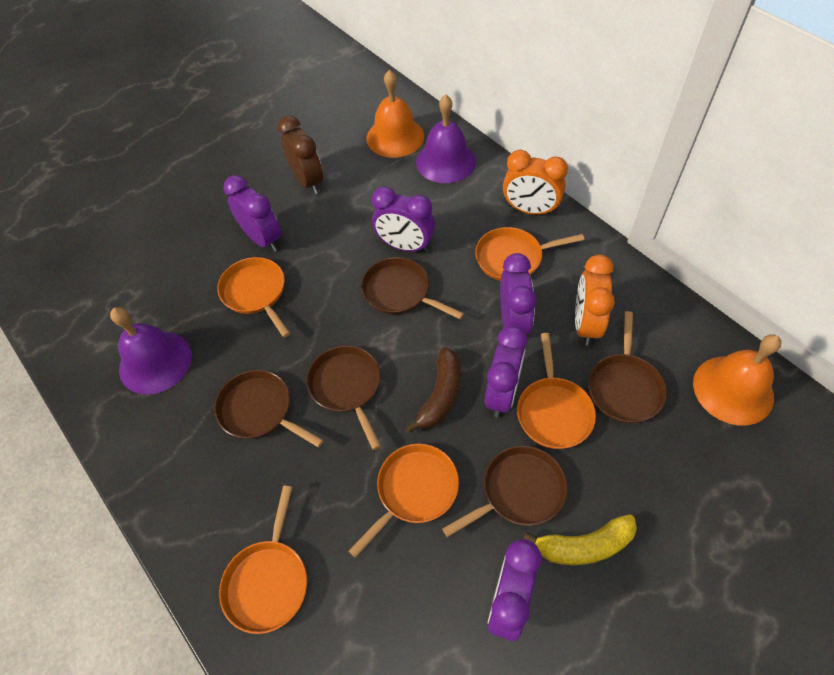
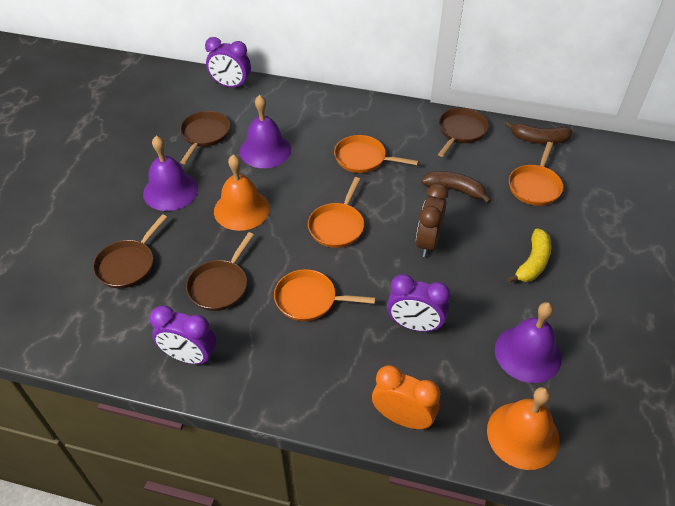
brown banana: [406,347,461,433] = 1 -> [421,171,491,204] [505,121,573,144] = 2
brown pan: [214,370,324,447] [306,346,381,450] [361,257,464,320] [442,446,567,537] [588,311,667,423] = 5 -> [93,214,167,288] [180,111,230,164] [186,232,254,311] [438,108,489,157] = 4
orange clock: [503,150,568,216] [575,255,615,346] = 2 -> [372,365,440,429] = 1
orange pan: [217,257,290,337] [219,486,307,634] [349,444,459,558] [475,227,585,281] [517,333,596,449] = 5 -> [274,269,375,321] [308,177,364,248] [334,135,418,173] [509,142,563,206] = 4
purple bell: [110,307,192,395] [416,95,476,183] = 2 -> [143,136,198,211] [240,95,291,168] [495,302,562,383] = 3
purple clock: [224,175,281,252] [372,187,435,252] [485,326,527,417] [488,539,542,641] [500,253,537,335] = 5 -> [150,305,216,364] [205,37,251,89] [387,274,450,332] = 3

